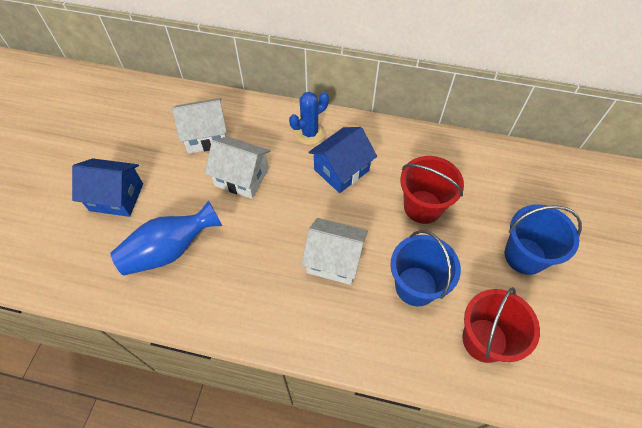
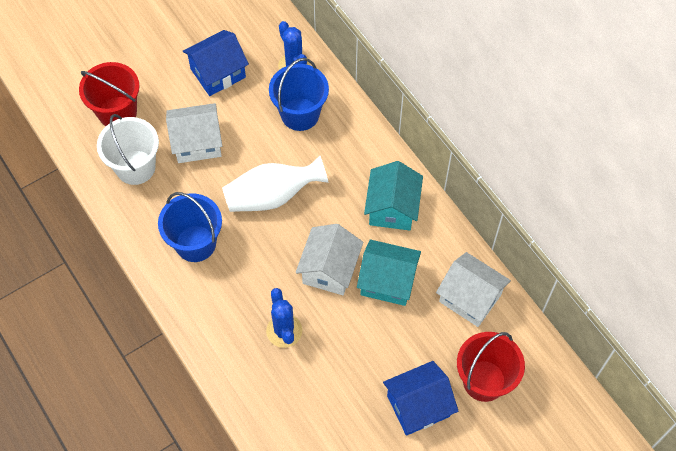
blue cactus: [289,92,329,145] = 1 -> [266,288,302,348] [278,21,310,70] = 2
blue vase: [110,200,222,275] = 1 -> none = 0
turquoise house: none = 0 -> [357,239,421,306] [364,161,423,231] = 2
white bucket: none = 0 -> [97,114,159,185] = 1
white vase: none = 0 -> [222,156,329,212] = 1

